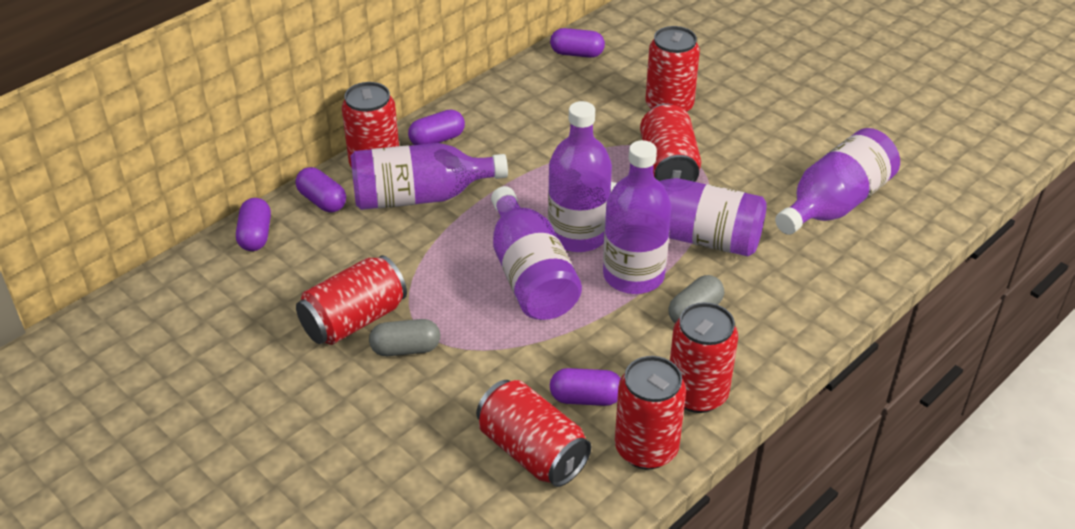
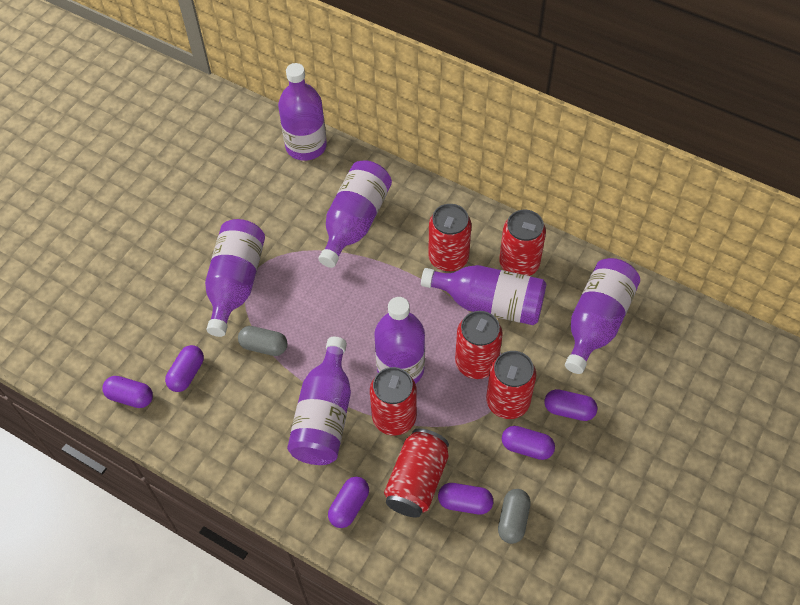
purple bottle: [350,143,508,210] [491,186,582,320] [548,101,612,252] [603,140,672,294] [611,178,767,256] [775,128,900,235] = 6 -> [205,219,265,337] [278,63,327,161] [287,337,351,465] [319,161,392,268] [374,297,425,384] [421,265,546,325] [565,258,640,374] = 7
purple capsule: [236,198,271,251] [295,167,346,212] [408,109,465,145] [550,28,605,58] [550,368,621,406] = 5 -> [102,376,153,408] [165,345,204,392] [328,477,369,528] [438,483,493,514] [502,426,555,460] [544,389,598,421] = 6
red can: [296,255,407,345] [342,82,399,167] [476,380,591,487] [615,356,686,469] [640,104,701,182] [646,26,700,112] [670,302,738,413] = 7 -> [370,367,417,435] [384,428,449,518] [428,204,471,272] [455,311,503,379] [486,351,536,419] [499,210,546,276] = 6

